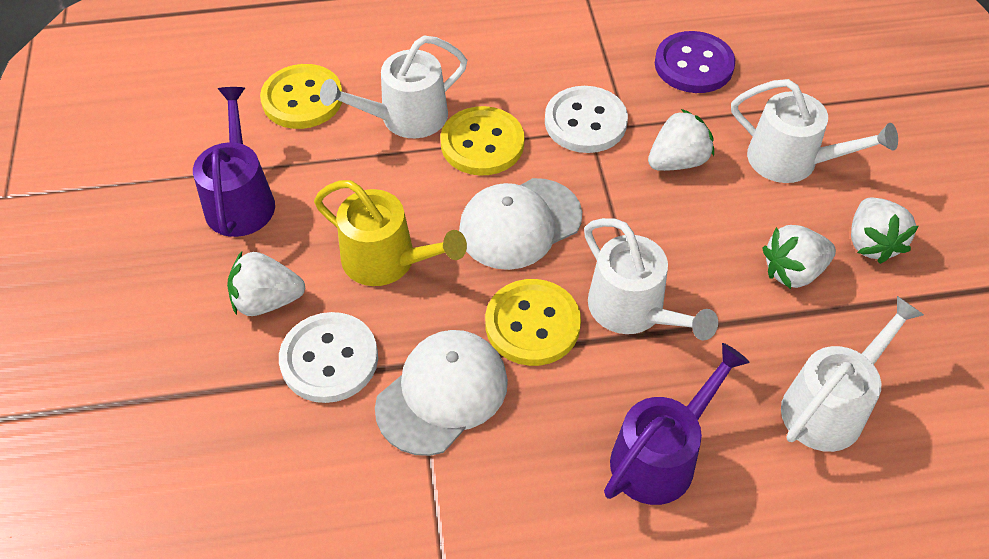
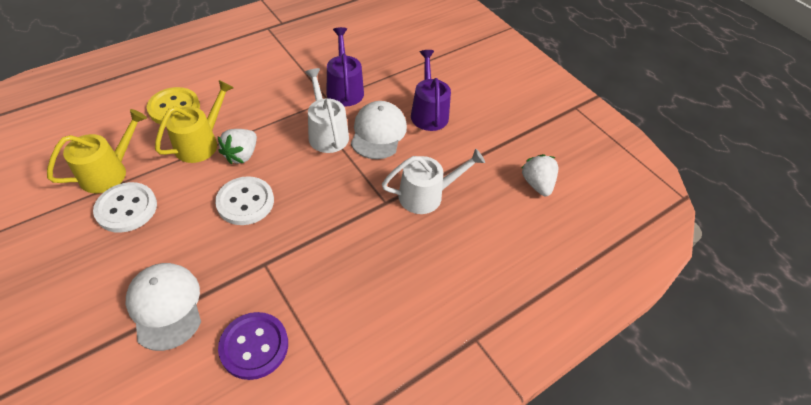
white strawberry: [227,251,305,316] [648,109,714,171] [763,225,836,289] [851,198,918,264] = 4 -> [218,129,257,164] [522,154,558,196] = 2
white watering can: [320,36,467,138] [584,218,718,341] [731,79,898,183] [781,296,924,452] = 4 -> [305,68,349,153] [382,149,485,214] = 2
yellow button: [260,64,342,129] [440,106,524,176] [485,279,581,366] = 3 -> [147,87,200,124] = 1
yellow watering can: [314,180,467,286] = 1 -> [47,109,147,193] [155,80,234,163] = 2

